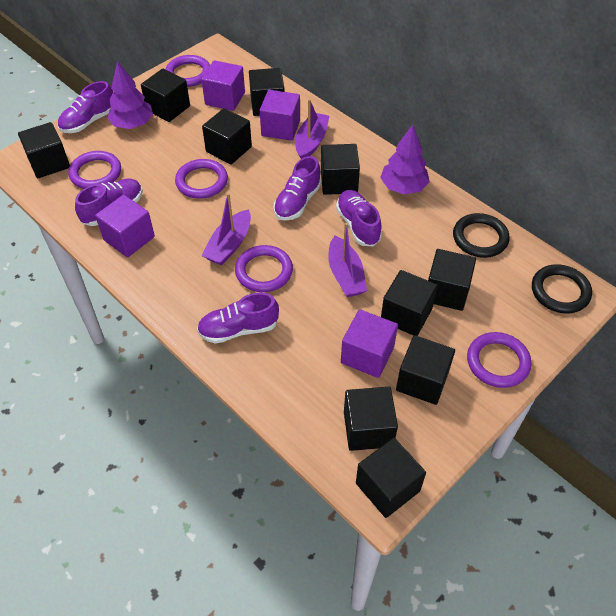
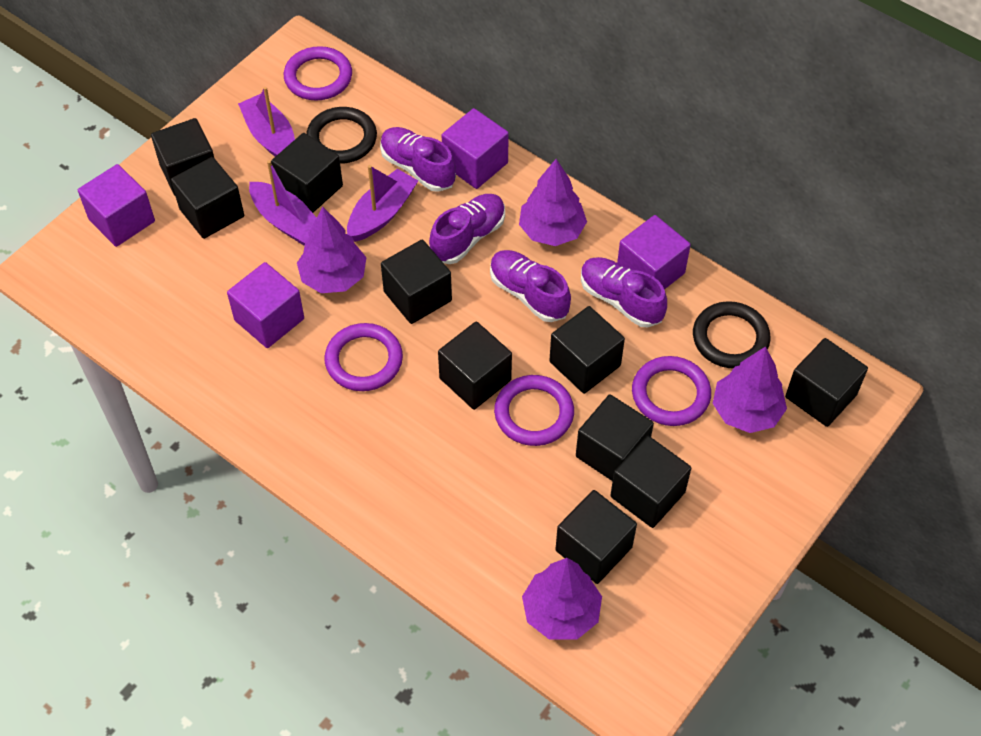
purple ring: [68,151,121,189] [165,55,210,87] [175,159,228,199] [235,245,293,292] [467,332,531,388] = 5 -> [284,46,352,101] [325,323,403,391] [494,375,574,446] [632,356,711,426] = 4
purple shoe: [58,81,113,133] [75,178,143,226] [197,292,279,344] [274,156,321,221] [336,190,382,246] = 5 -> [380,127,456,192] [429,194,505,264] [490,250,571,322] [581,257,667,328] = 4
purple tree: [107,61,153,129] [380,125,430,194] = 2 -> [297,207,366,293] [519,159,587,246] [522,558,602,640] [713,346,787,433] = 4

